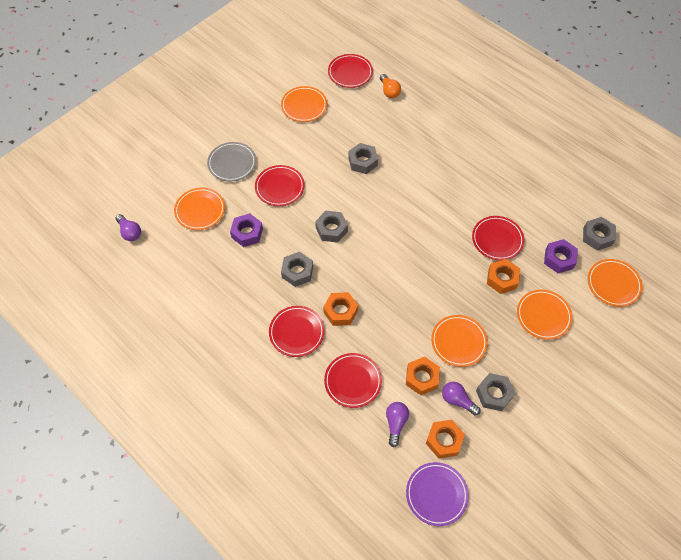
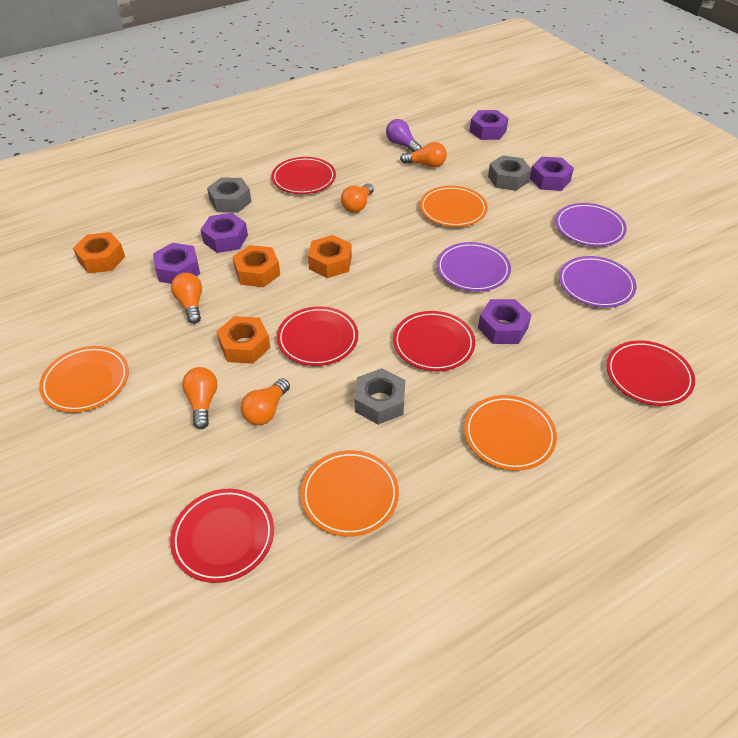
grey nut: [281,252,313,287] [315,211,348,243] [348,143,378,174] [476,373,515,411] [583,217,616,251] = 5 -> [207,177,251,213] [355,368,405,425] [488,155,531,191] = 3
grey plate: [207,142,256,182] = 1 -> none = 0
orange light bulb: [380,74,401,98] = 1 -> [171,273,202,324] [182,367,218,429] [241,378,290,425] [341,183,374,213] [400,142,447,168] = 5
orange plate: [174,188,225,230] [281,86,327,122] [431,315,488,367] [517,290,573,340] [588,259,643,307] = 5 -> [39,346,129,412] [301,450,399,537] [420,186,488,227] [464,395,557,471] = 4
purple light bulb: [116,214,141,241] [386,402,409,447] [442,382,480,416] = 3 -> [386,119,422,152] = 1
purple nut: [230,213,263,247] [544,239,578,273] = 2 -> [153,243,200,284] [201,213,248,253] [469,110,509,140] [478,299,531,344] [530,157,574,191] = 5
purple plate: [406,462,469,526] = 1 -> [437,242,511,292] [555,203,627,247] [559,256,637,308] = 3

